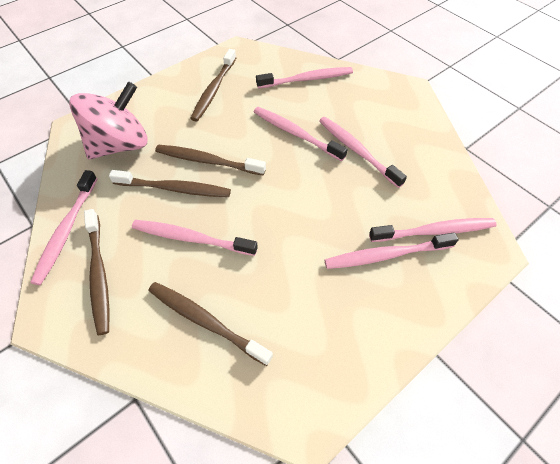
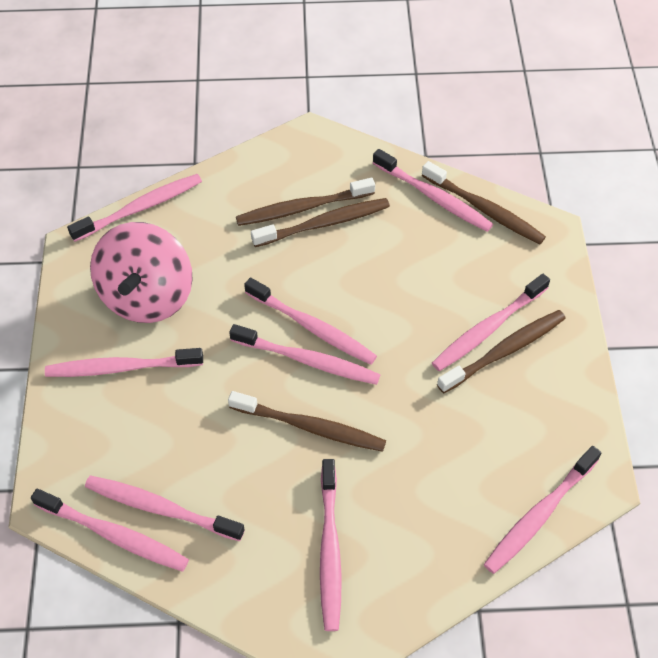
pink toothbrush: [30,170,97,285] [132,220,258,256] [254,107,348,161] [256,67,353,89] [319,117,407,188] [324,232,459,269] [369,218,497,242] = 7 -> [31,489,189,572] [45,348,203,377] [67,174,202,242] [85,476,245,541] [229,324,381,385] [244,278,377,365] [320,459,342,631] [373,149,493,232] [432,274,550,371] [484,446,601,574] = 10

